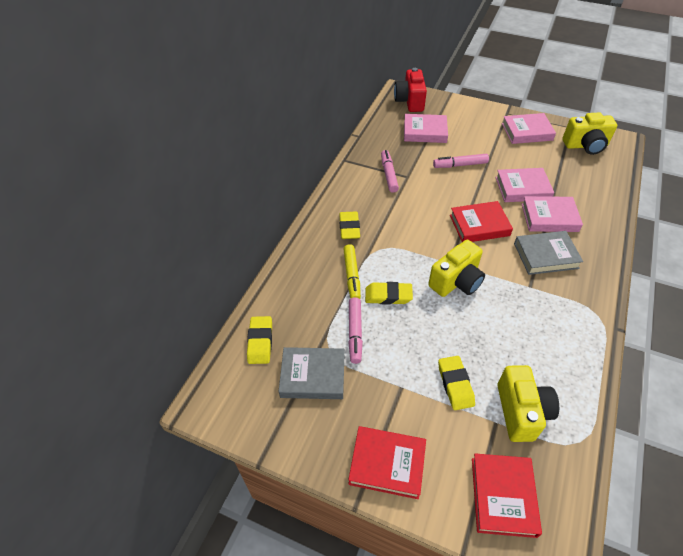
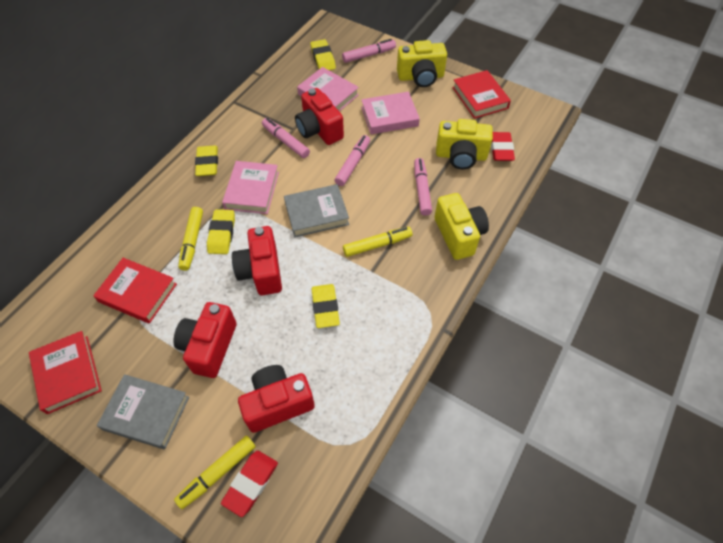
pink book: [404,114,448,143] [495,168,554,202] [502,113,556,144] [522,196,583,232] = 4 -> [222,161,279,214] [297,67,359,112] [361,92,420,135] = 3
pink marker: [348,297,363,364] [381,150,399,193] [433,154,489,168] = 3 -> [262,118,310,158] [335,135,370,186] [342,39,396,63] [414,158,432,216] = 4
red camera: [394,68,427,112] = 1 -> [173,302,237,378] [232,226,282,296] [238,365,315,433] [295,88,344,145] = 4
red eraser: none = 0 -> [221,451,278,517] [491,132,515,161] = 2
yellow marker: [344,244,361,299] = 1 -> [174,435,256,509] [178,207,203,271] [343,227,412,257] = 3

